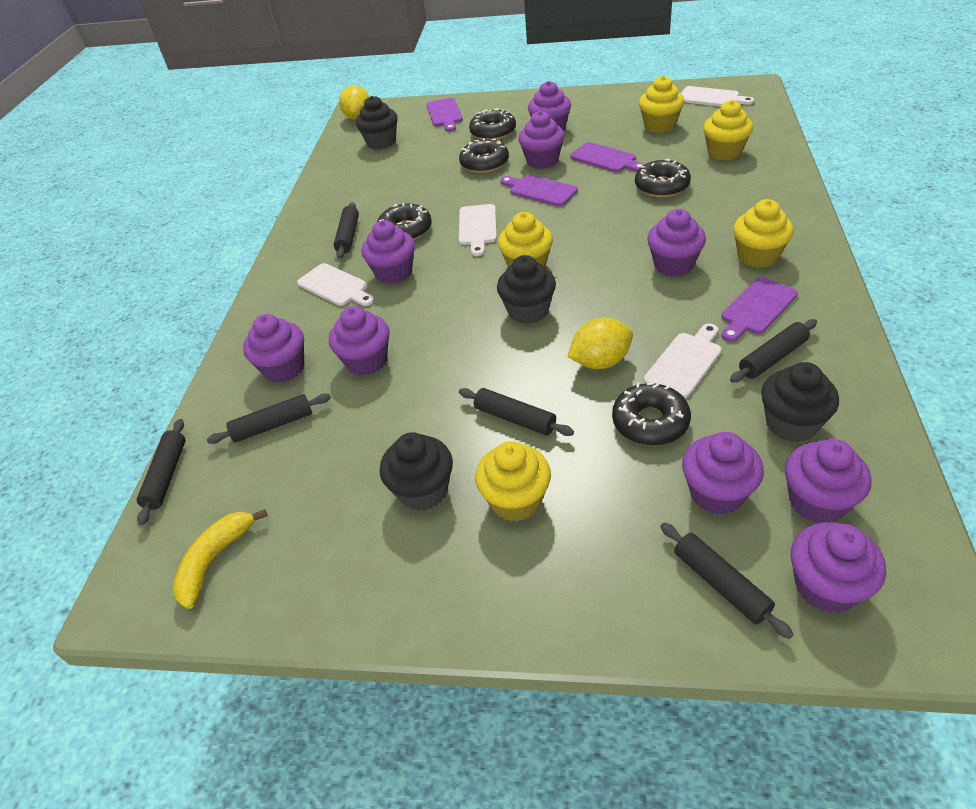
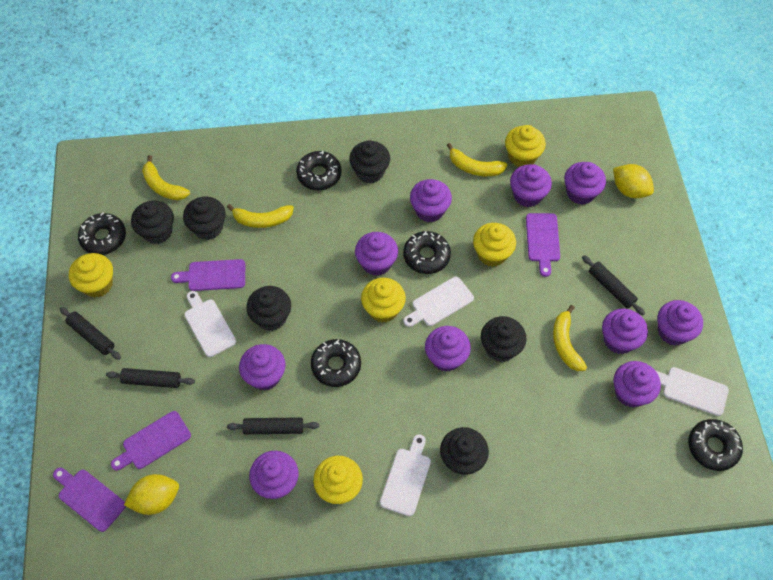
black cupcake: [356,96,398,150] [380,432,453,511] [497,255,556,324] [761,362,839,442] = 4 -> [131,201,174,244] [183,197,226,240] [246,286,291,331] [349,140,390,183] [440,427,489,475] [481,316,527,362] = 6
black rolling pin: [137,419,185,525] [207,393,331,444] [334,202,359,259] [459,388,574,436] [660,523,794,639] [730,319,817,383] = 6 -> [60,307,121,360] [106,368,195,388] [227,417,319,434] [582,255,645,315] = 4
purple cupcake: [243,314,304,383] [329,306,390,376] [361,220,415,284] [518,111,564,169] [528,81,571,132] [647,209,706,277] [682,432,764,515] [785,439,872,523] [791,522,886,613] = 9 -> [239,344,286,391] [249,451,299,499] [355,232,398,276] [410,179,452,222] [425,326,471,372] [510,164,552,207] [564,162,606,205] [602,309,648,354] [614,361,661,407] [657,300,703,346] = 10
yellow banana: [173,509,268,609] = 1 -> [142,155,190,200] [227,204,294,228] [447,143,507,176] [553,305,587,371] = 4

